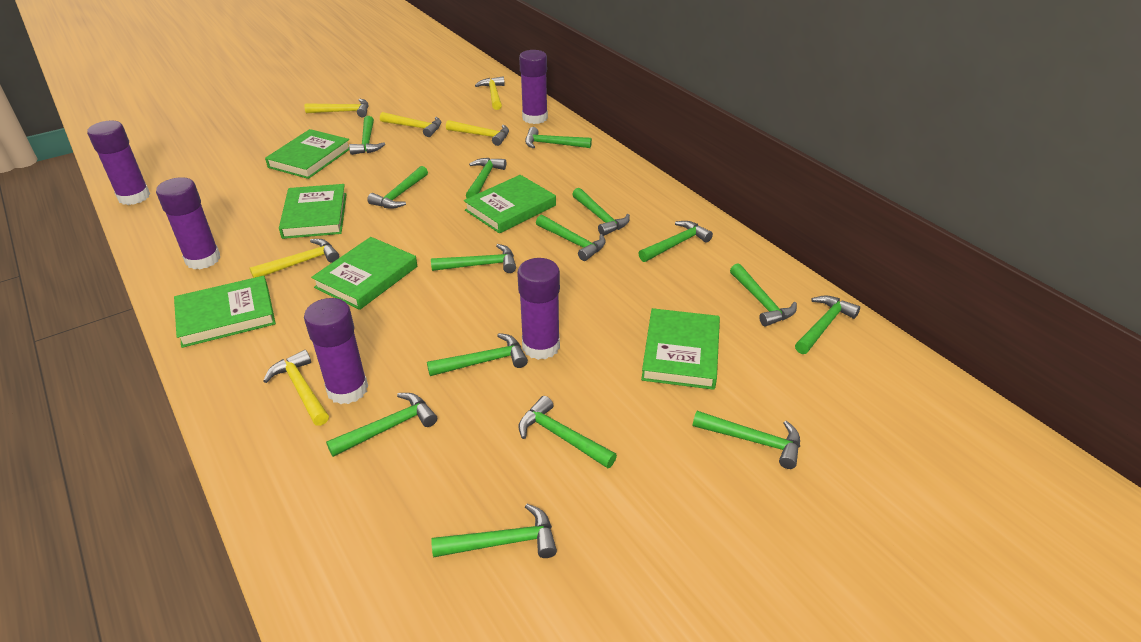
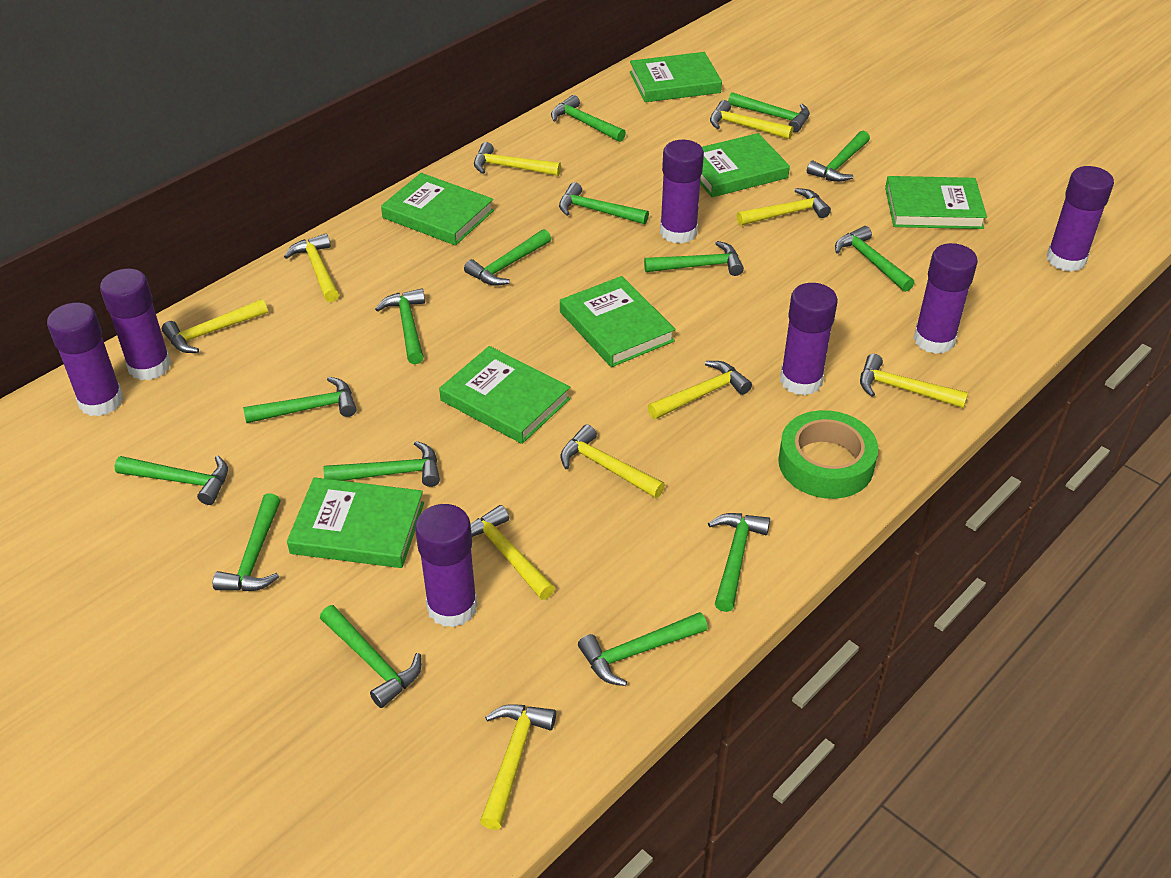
green book: [174,276,276,348] [265,129,349,179] [279,184,347,239] [311,237,417,310] [464,175,556,233] [641,308,720,390] = 6 -> [287,477,424,568] [381,173,494,245] [439,346,571,444] [560,276,675,367] [630,52,722,102] [700,133,790,197] [885,176,987,229] = 7
green tape: none = 0 -> [778,410,878,499] = 1
purple glue stick: [87,121,150,205] [156,177,221,269] [304,298,368,404] [517,258,560,360] [519,50,548,124] = 5 -> [47,303,123,416] [100,269,171,380] [415,504,478,628] [660,140,704,244] [780,283,838,396] [913,243,978,354] [1046,166,1114,272] = 7
yellow hammer: [250,239,339,278] [263,350,329,426] [305,99,368,117] [380,112,441,137] [446,120,509,146] [475,77,505,110] = 6 -> [162,299,268,353] [284,233,339,302] [471,505,555,600] [474,142,561,176] [480,704,556,830] [561,425,665,498] [648,361,752,419] [710,100,793,139] [737,188,831,226] [860,354,968,408] = 10

